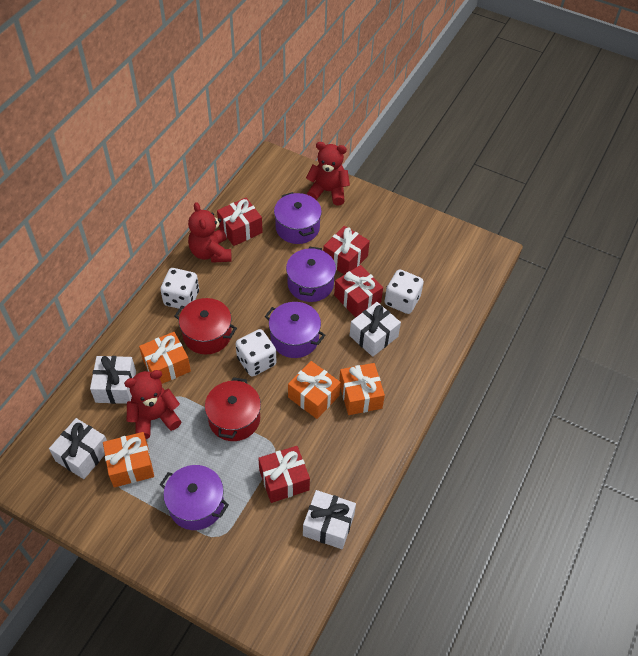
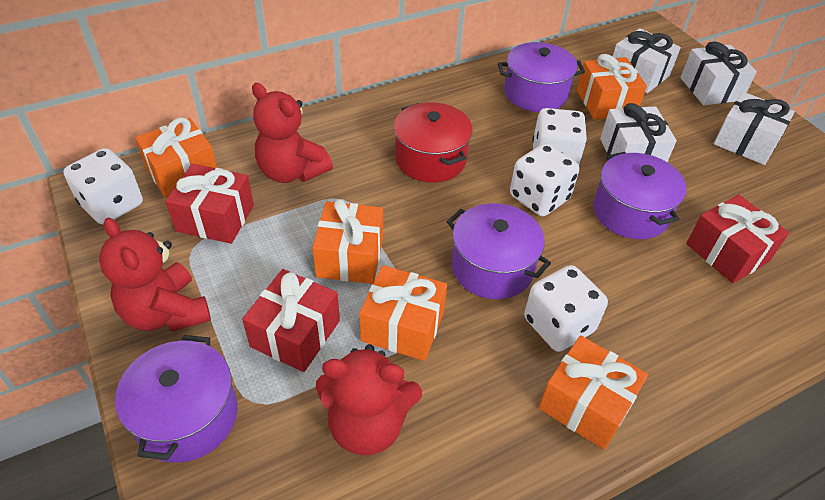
orange gift: [103,432,154,487] [139,332,191,384] [288,361,341,419] [339,363,385,415] = 4 -> [135,117,217,198] [312,199,383,284] [359,265,447,361] [539,335,648,450] [577,54,647,120] = 5
red gift: [217,198,263,246] [258,446,310,503] [323,226,370,275] [334,265,383,317] = 4 -> [165,164,254,244] [242,269,340,372] [686,195,789,284] = 3
red pot: [175,298,237,354] [205,377,261,441] = 2 -> [394,102,473,182] = 1
white dice: [160,268,199,310] [236,329,276,377] [384,269,424,314] = 3 -> [63,148,143,224] [510,143,579,216] [524,265,608,352] [532,108,587,164] = 4

